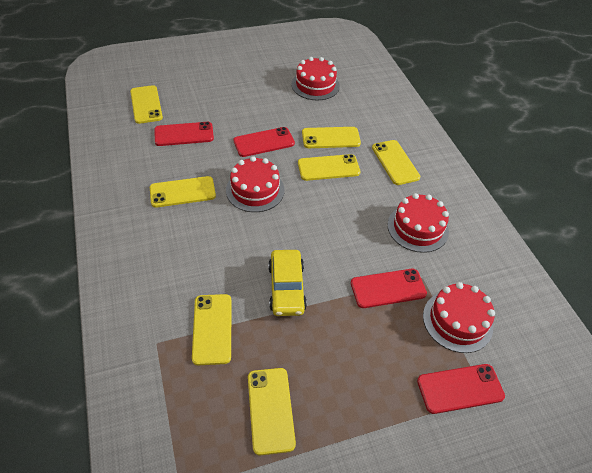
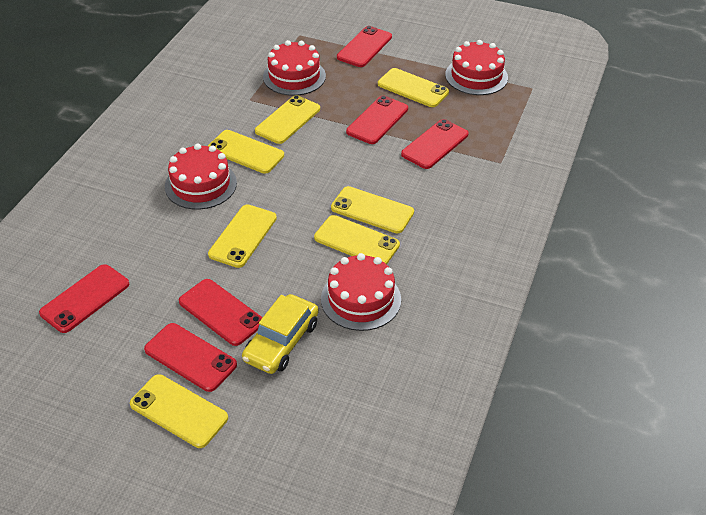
red phone: [155,122,214,146] [233,127,295,157] [351,269,427,308] [417,364,505,414] = 4 -> [39,264,129,333] [144,323,237,392] [179,279,263,346] [337,26,392,67] [346,96,408,144] [401,119,468,169] = 6

